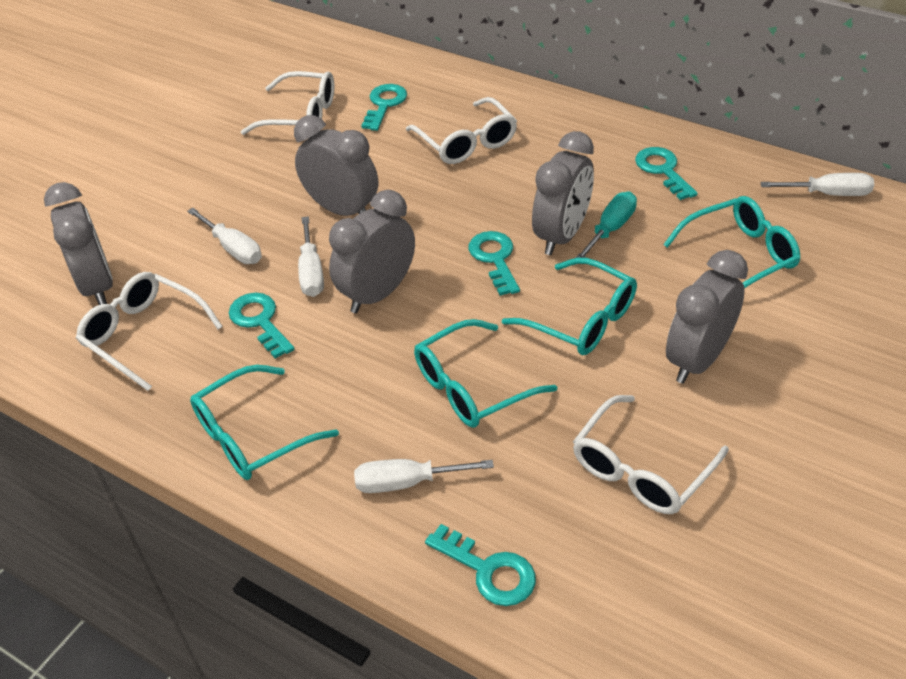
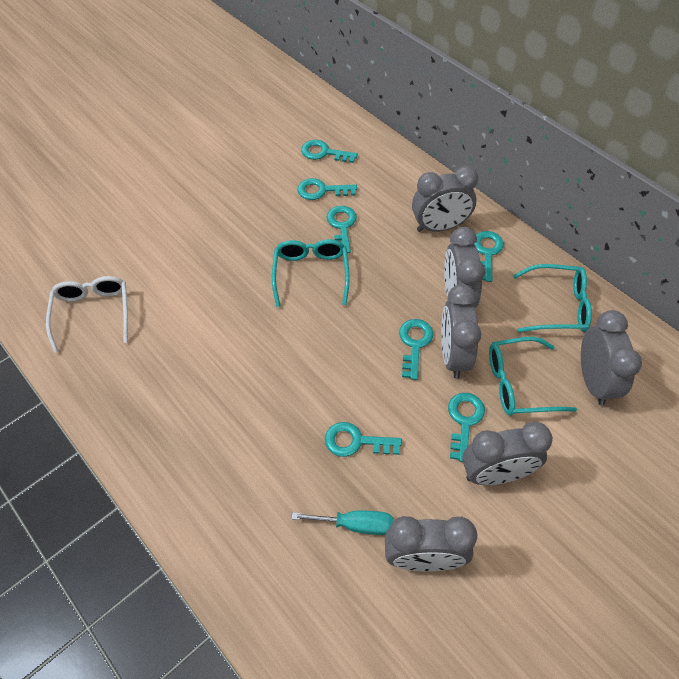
grey clock: [44,182,113,305] [294,115,378,216] [329,190,415,313] [532,131,594,255] [666,250,748,384] = 5 -> [385,516,477,571] [412,166,478,232] [441,284,481,378] [444,227,485,308] [462,422,553,485] [581,310,642,406] = 6
turquoise glasses: [190,365,339,480] [414,319,557,428] [502,258,637,355] [663,196,801,288] = 4 -> [272,239,350,307] [489,337,577,416] [513,264,592,332] = 3
turquoise key: [229,293,294,358] [361,84,407,131] [425,524,536,606] [469,231,520,296] [635,147,698,200] = 5 -> [297,178,357,200] [301,140,358,163] [325,422,402,457] [327,206,357,253] [399,319,433,380] [448,393,485,462] [474,231,504,282] = 7
white glasses: [76,272,223,391] [241,71,334,135] [406,97,517,164] [573,395,729,514] = 4 -> [46,276,128,353] = 1
white screwdriver: [187,208,262,264] [298,216,324,297] [354,459,494,493] [760,173,874,196] = 4 -> none = 0

